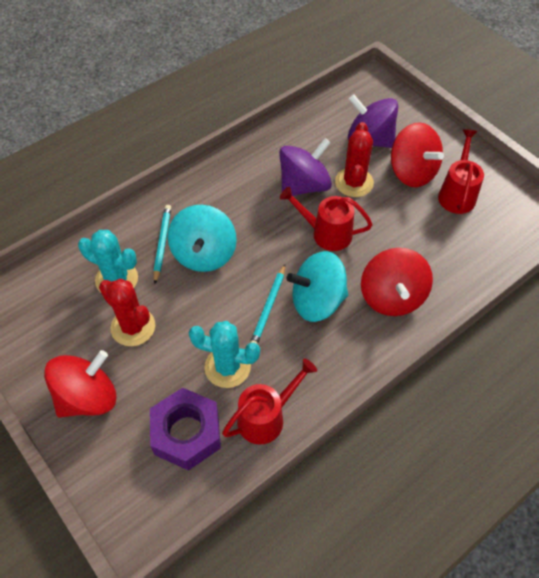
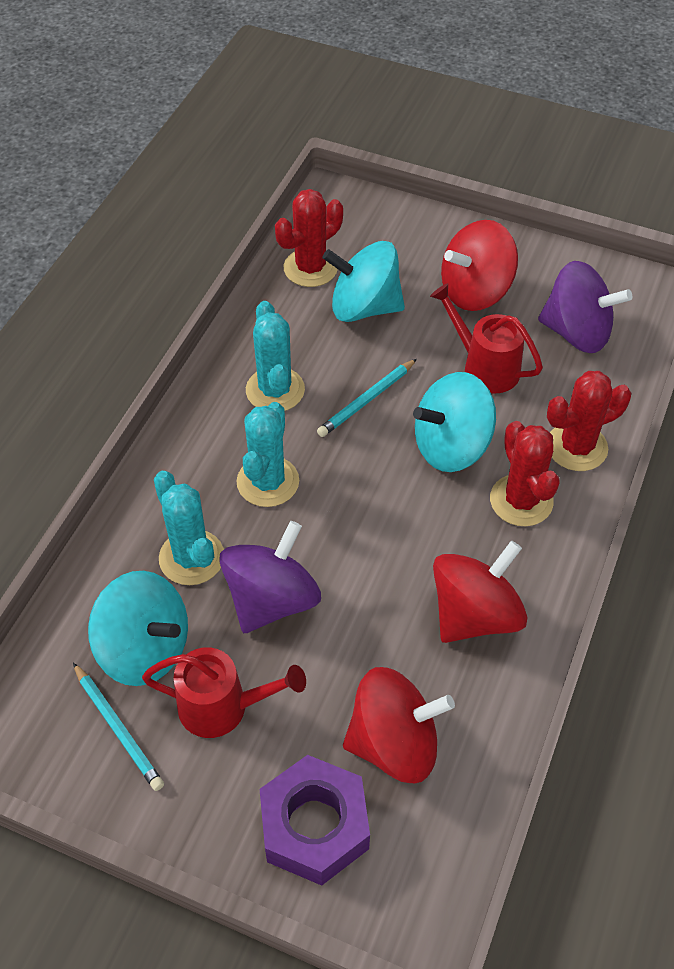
red cactus: [99,279,155,346] [335,122,374,197] = 2 -> [275,189,343,287] [490,421,560,526] [547,371,631,471] = 3
red watering can: [222,358,317,445] [280,186,373,251] [438,129,484,214] = 3 -> [142,647,306,738] [430,283,543,394] = 2
turquoise cactus: [78,230,138,292] [189,321,260,388] = 2 -> [154,471,224,585] [237,402,299,507] [246,301,305,411] = 3
turquoise spinning top: [168,205,237,272] [286,251,348,322] = 2 -> [88,571,188,686] [323,241,405,322] [413,372,496,472] = 3

